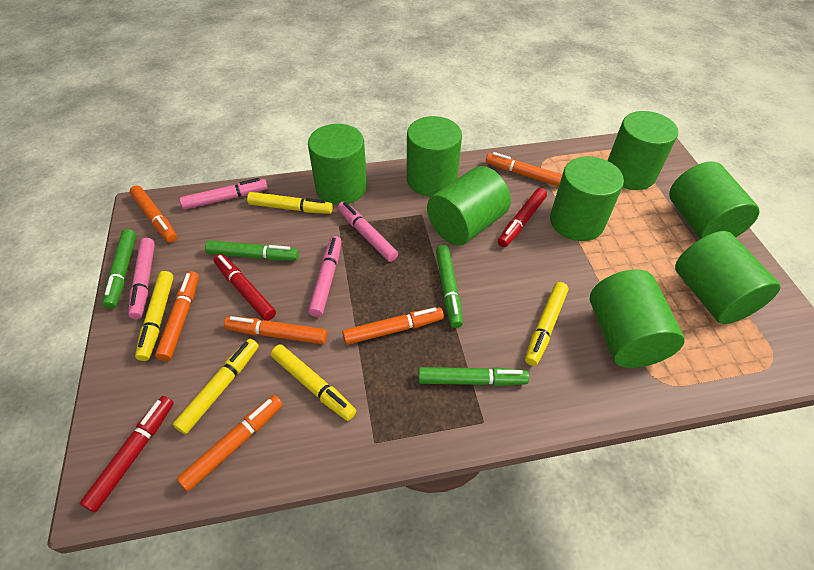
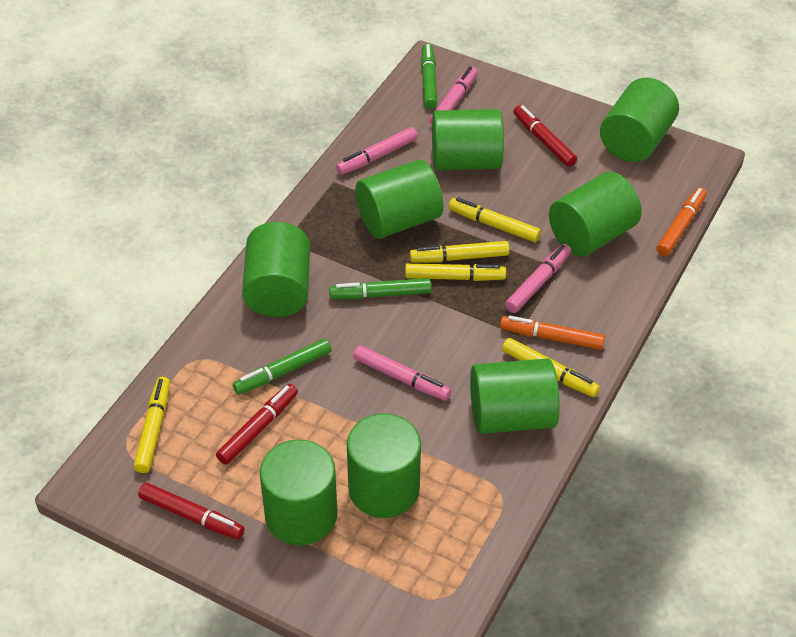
green marker: [102,229,136,309] [205,240,299,260] [418,367,529,386] [436,245,463,328] = 4 -> [233,338,332,395] [329,278,432,299] [421,44,437,109] = 3
orange marker: [130,186,177,242] [155,271,199,361] [177,395,283,491] [224,316,327,344] [342,307,444,345] [486,152,562,187] = 6 -> [500,316,605,350] [656,187,707,256] = 2

